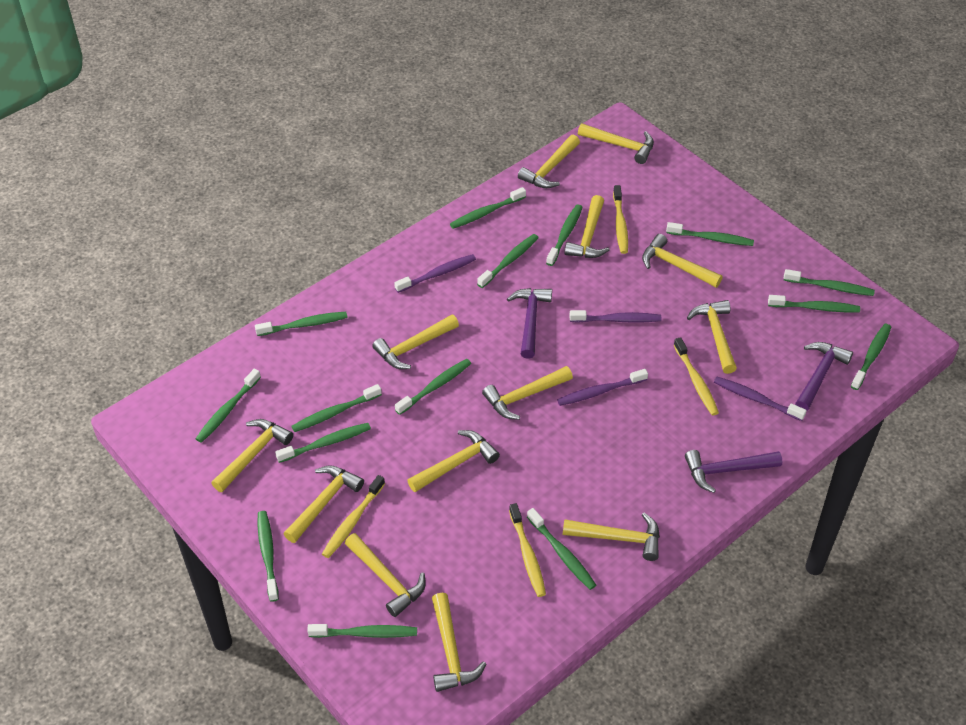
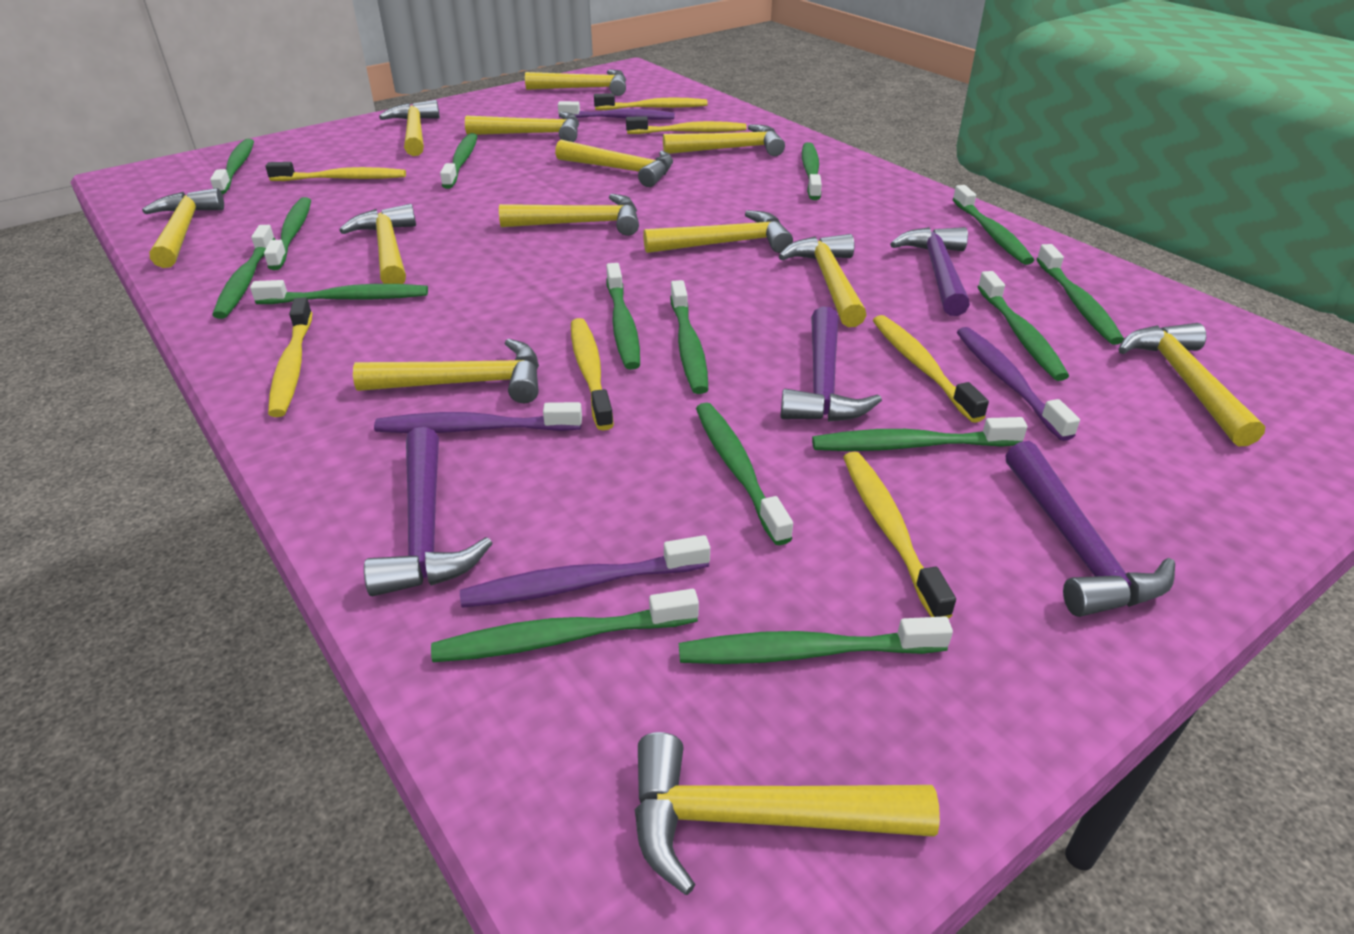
purple hammer: [507,288,552,359] [685,450,782,493] [795,342,853,411] = 3 -> [364,427,493,596] [780,306,882,422] [890,227,970,316] [1005,441,1175,617] = 4
yellow toothbrush: [322,475,385,558] [509,503,546,597] [613,185,628,254] [674,337,719,415] = 4 -> [265,162,406,181] [268,298,312,417] [571,318,614,430] [594,93,708,110] [626,116,746,134] [843,452,956,619] [873,315,989,423] = 7

